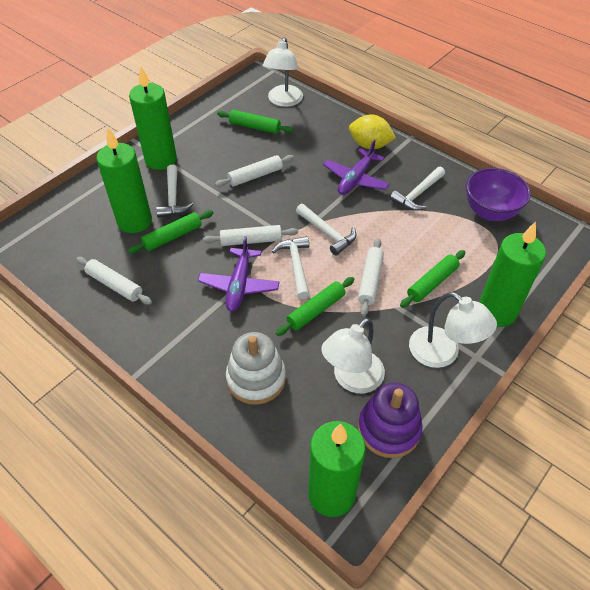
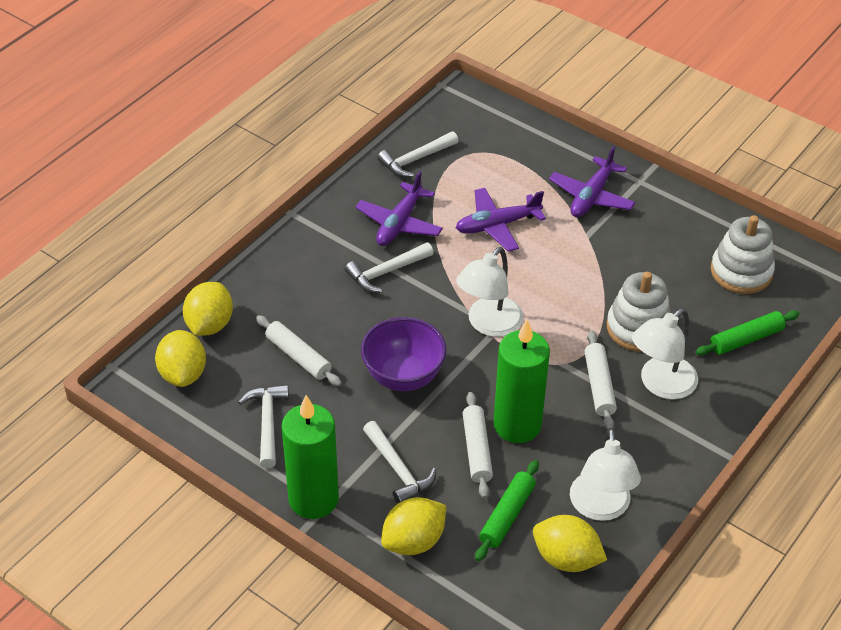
green candle: [96,128,152,233] [129,66,177,170] [308,421,366,517] [479,222,546,327] = 4 -> [281,395,339,519] [494,320,550,443] = 2
green rolling pin: [128,210,213,254] [217,110,293,134] [276,277,355,336] [400,250,466,308] = 4 -> [475,460,539,561] [696,310,800,356] = 2
purple plane: [198,236,280,312] [323,140,390,195] = 2 -> [355,171,443,246] [456,188,546,252] [549,146,636,217] = 3
purple stacking toy: [358,382,423,458] = 1 -> none = 0
white rolling pin: [76,257,152,305] [203,225,298,246] [215,155,294,187] [358,238,384,316] = 4 -> [256,315,342,386] [463,392,493,498] [585,331,617,429] = 3
white stacking toy: [226,332,286,405] = 1 -> [607,272,671,352] [711,215,775,294] = 2
yellow lemon: [349,114,396,149] = 1 -> [155,330,206,387] [183,282,233,336] [381,497,446,555] [533,515,607,572] = 4

